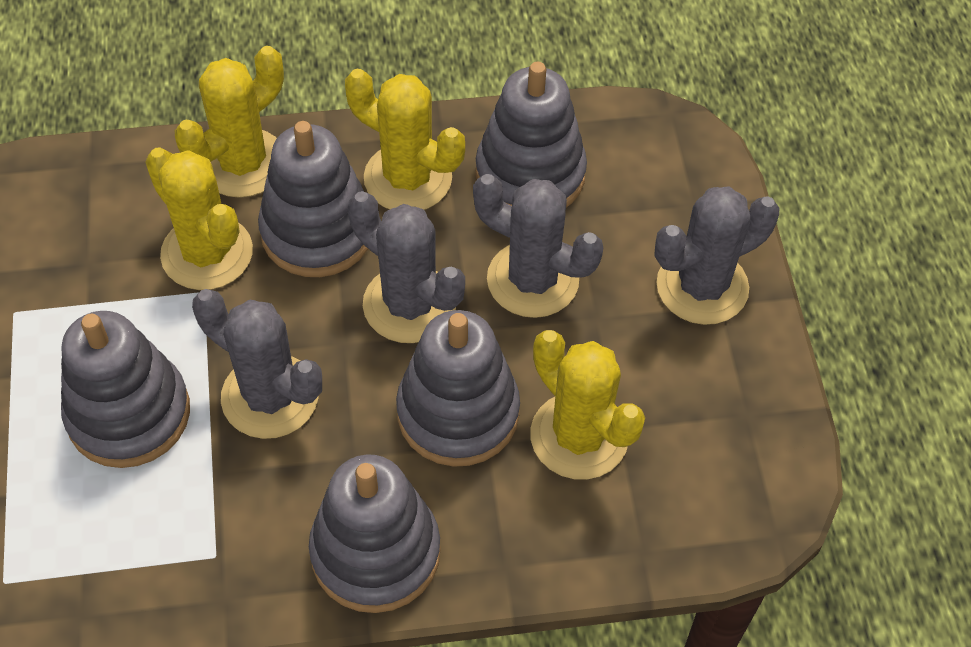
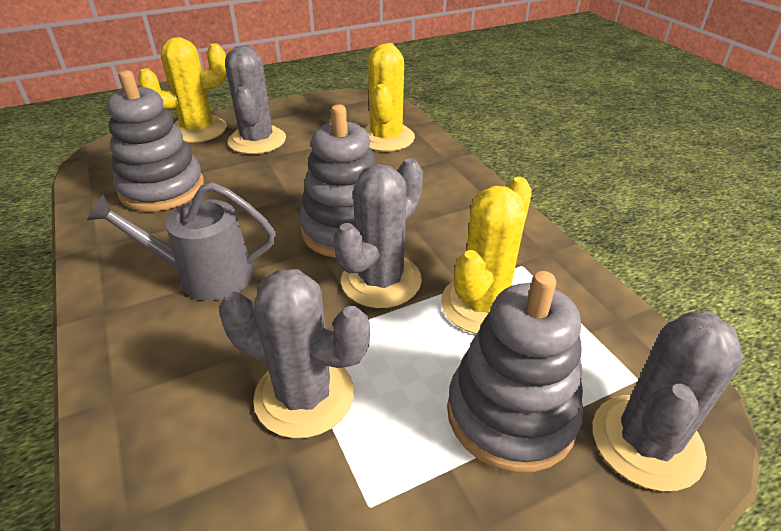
grey stacking toy: [61,311,190,468] [258,121,368,277] [309,454,441,613] [396,310,520,467] [475,62,587,207] = 5 -> [107,70,204,211] [299,104,376,258] [447,271,583,473] = 3
grey watering can: none = 0 -> [87,182,276,301] = 1
yellow cactus: [145,148,253,290] [175,46,284,198] [345,69,465,210] [530,330,645,480] = 4 -> [138,37,227,143] [364,43,415,152] [441,177,532,334] = 3

